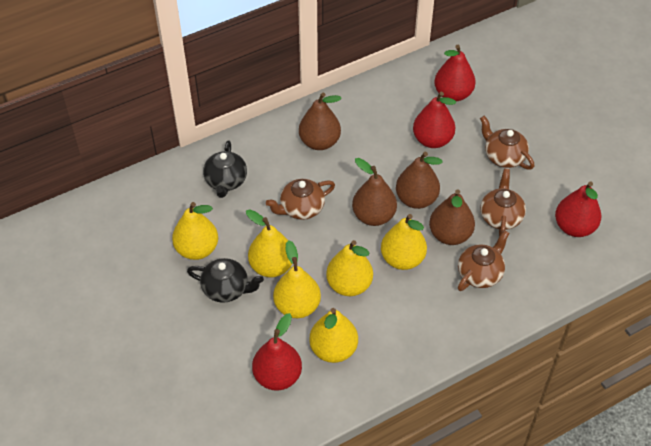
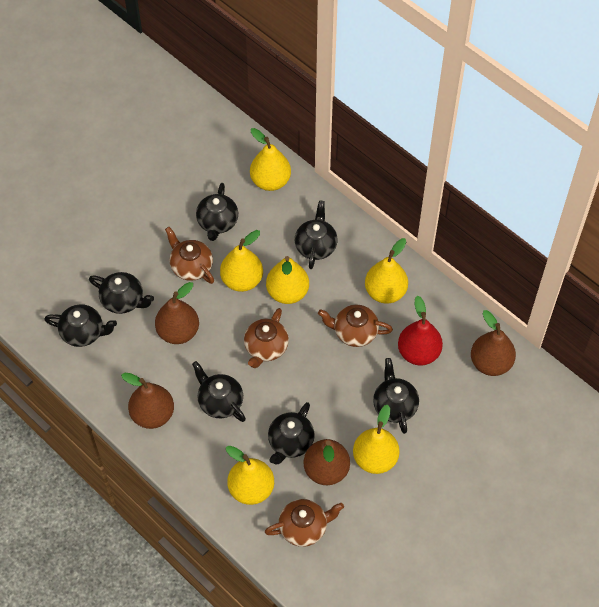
black teapot: [187,258,264,303] [203,141,247,198] = 2 -> [44,304,117,347] [89,272,154,314] [192,361,246,422] [196,183,238,241] [268,402,315,464] [295,200,338,269] [373,358,419,434] = 7
red pear: [252,313,302,391] [413,92,456,148] [434,45,476,102] [555,181,601,237] = 4 -> [398,296,443,366] = 1

